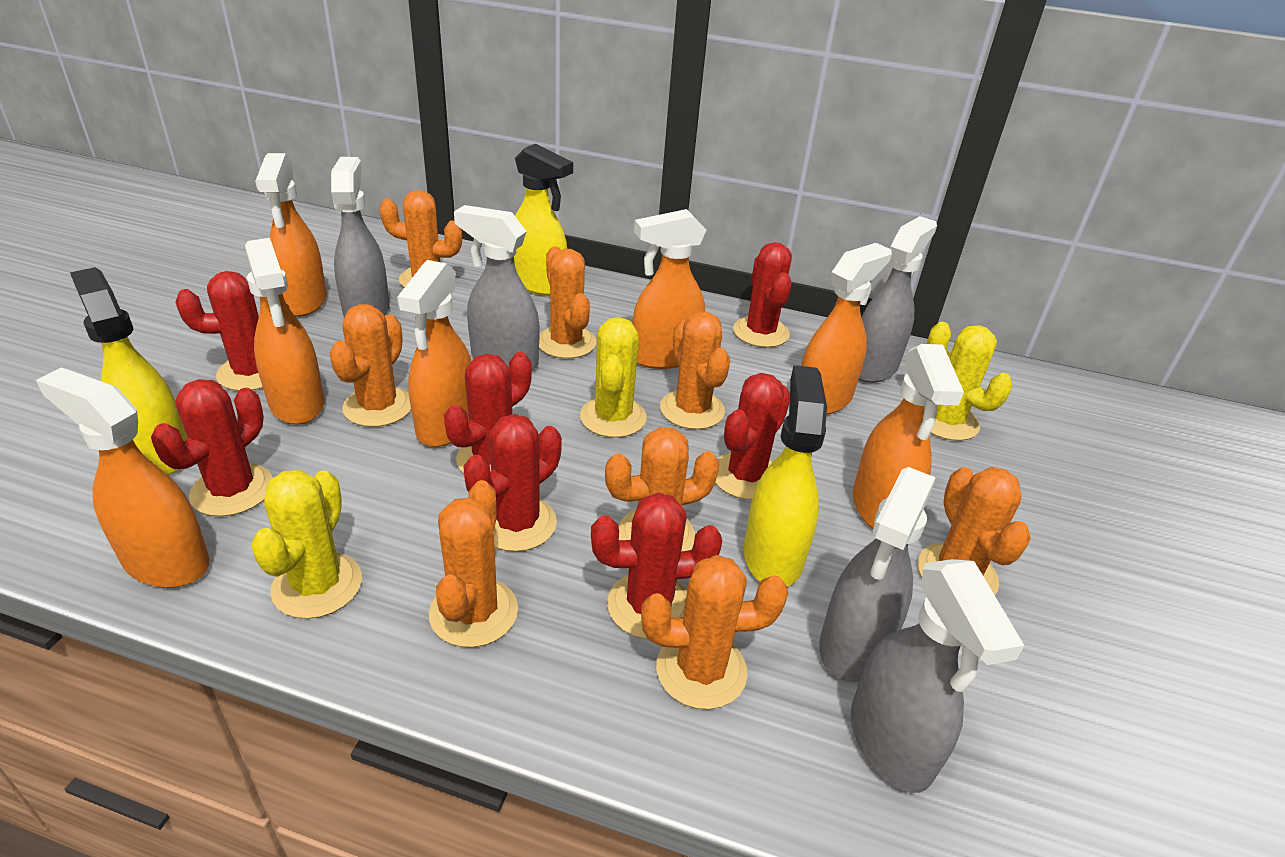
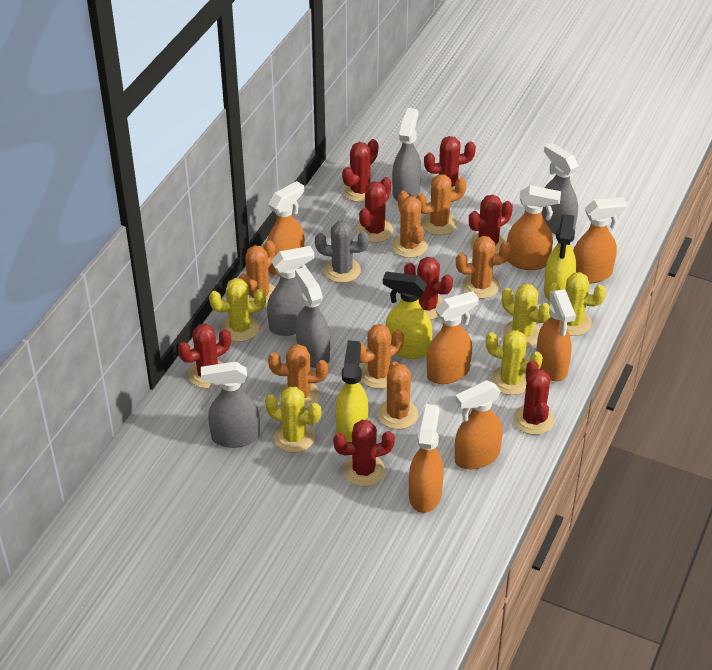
grey cactus: none = 0 -> [315,221,369,283] = 1
orange cactus: [329,304,411,427] [379,190,462,288] [429,480,518,648] [539,246,596,359] [605,427,719,551] [641,555,788,709] [660,311,730,429] [918,467,1031,595] = 8 -> [239,240,275,307] [268,344,328,409] [360,324,404,389] [378,361,418,429] [392,191,428,258] [416,174,467,235] [456,236,511,298] = 7
red cactus: [151,379,272,517] [175,271,289,391] [444,352,532,473] [463,414,562,552] [591,493,722,639] [715,373,790,500] [733,242,792,347] = 7 -> [178,323,231,388] [333,420,395,487] [342,139,378,202] [357,177,393,243] [404,257,453,320] [424,136,476,191] [469,195,513,254] [513,360,554,435] = 8
yellow cactus: [251,470,362,619] [580,317,647,438] [927,322,1012,441] = 3 -> [209,278,266,342] [265,387,321,453] [486,330,543,395] [502,284,550,347] [548,272,606,336] = 5

